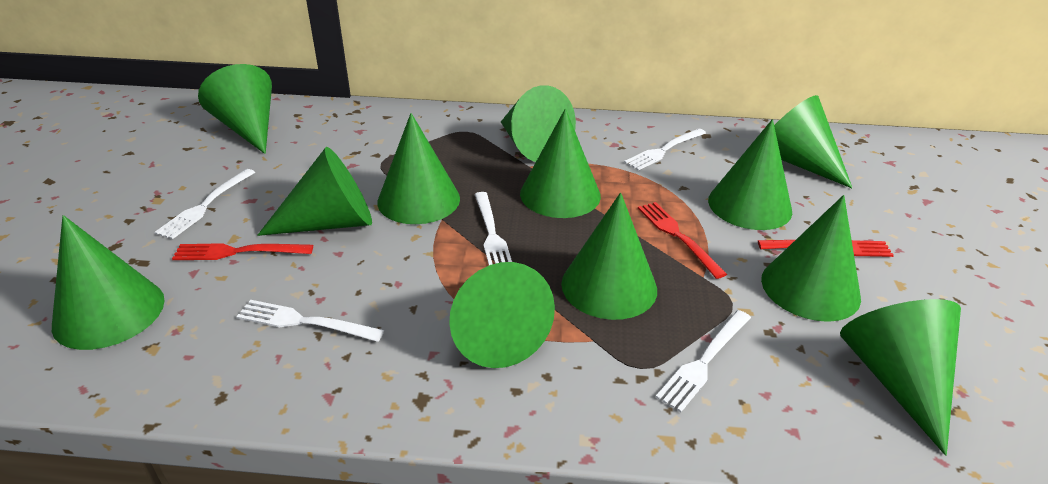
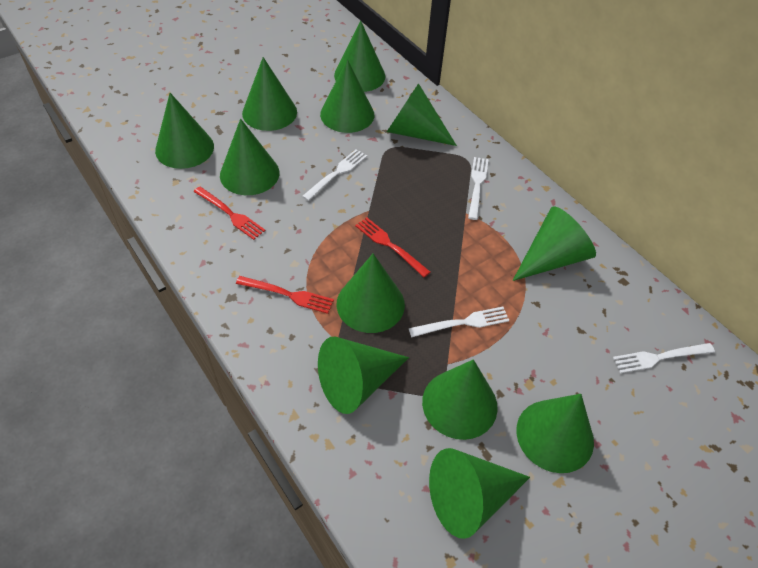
white fork: [154,169,255,239] [236,300,384,342] [474,192,512,265] [624,128,706,170] [656,310,751,412] = 5 -> [302,149,367,201] [409,307,510,337] [468,157,489,220] [613,343,715,373] = 4

